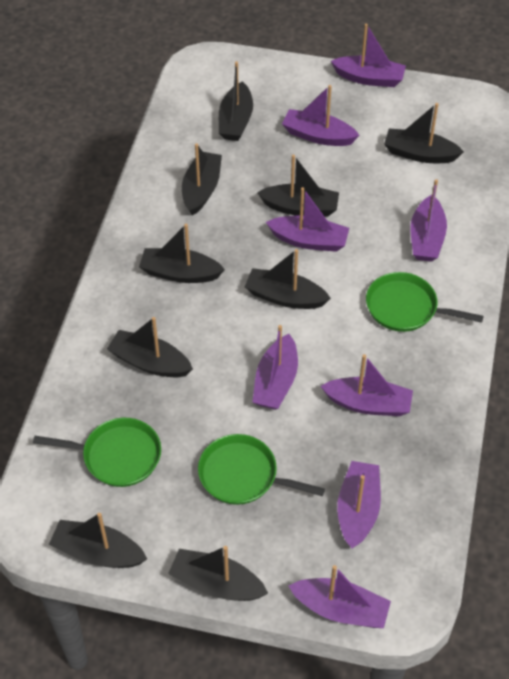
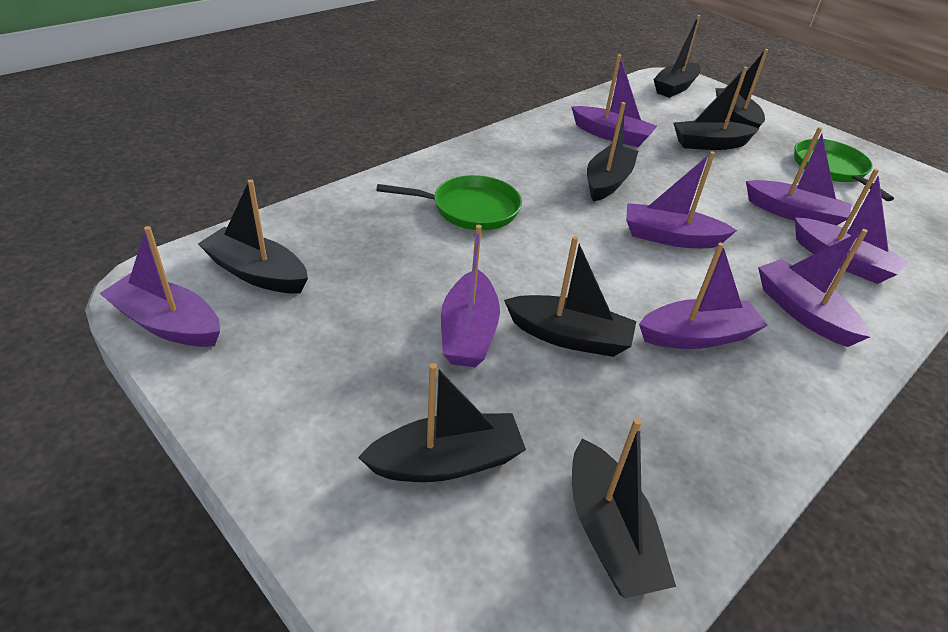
black boat: [49,513,147,568] [107,317,193,377] [139,224,225,283] [168,546,268,601] [182,144,222,216] [219,62,253,141] [245,249,331,309] [257,155,339,216] [384,103,464,163] = 9 -> [198,179,308,293] [358,363,526,482] [504,236,636,357] [572,418,676,598] [587,102,638,202] [653,15,701,98] [673,67,759,150] [715,49,768,128] = 8
green pan: [33,418,161,487] [198,434,325,505] [366,272,484,332] = 3 -> [376,175,522,230] [794,139,894,201] = 2

